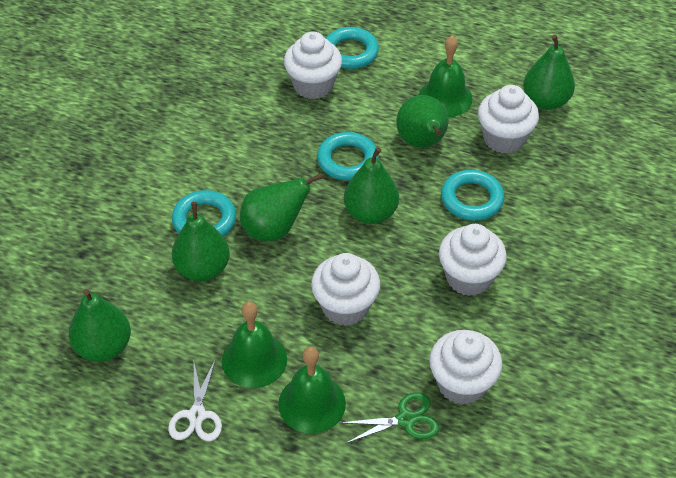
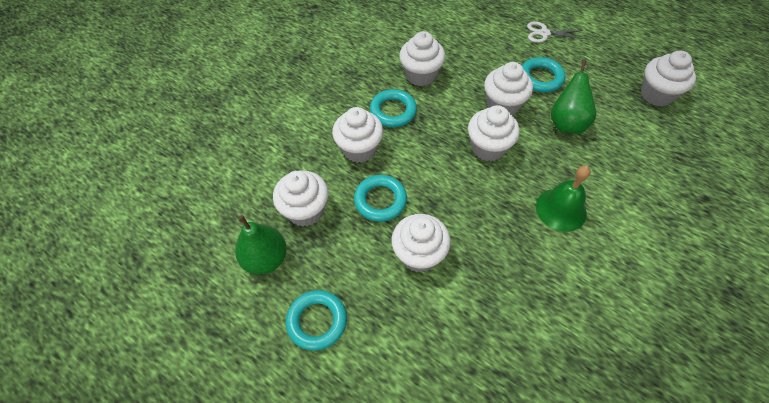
green bell: [222,302,287,388] [278,347,346,434] [419,35,473,117] = 3 -> [536,166,591,232] = 1
green pear: [69,289,131,362] [171,202,230,281] [240,173,323,241] [344,147,399,224] [396,95,448,148] [523,35,575,110] = 6 -> [235,215,287,275] [551,59,596,134] = 2
green scissors: [340,392,439,444] = 1 -> none = 0
white cupcake: [284,31,342,99] [311,253,380,326] [429,330,502,405] [439,224,507,296] [478,85,539,154] = 5 -> [273,170,328,227] [332,107,383,163] [391,214,451,273] [399,31,445,86] [468,105,520,161] [484,62,533,116] [641,51,696,106] = 7

